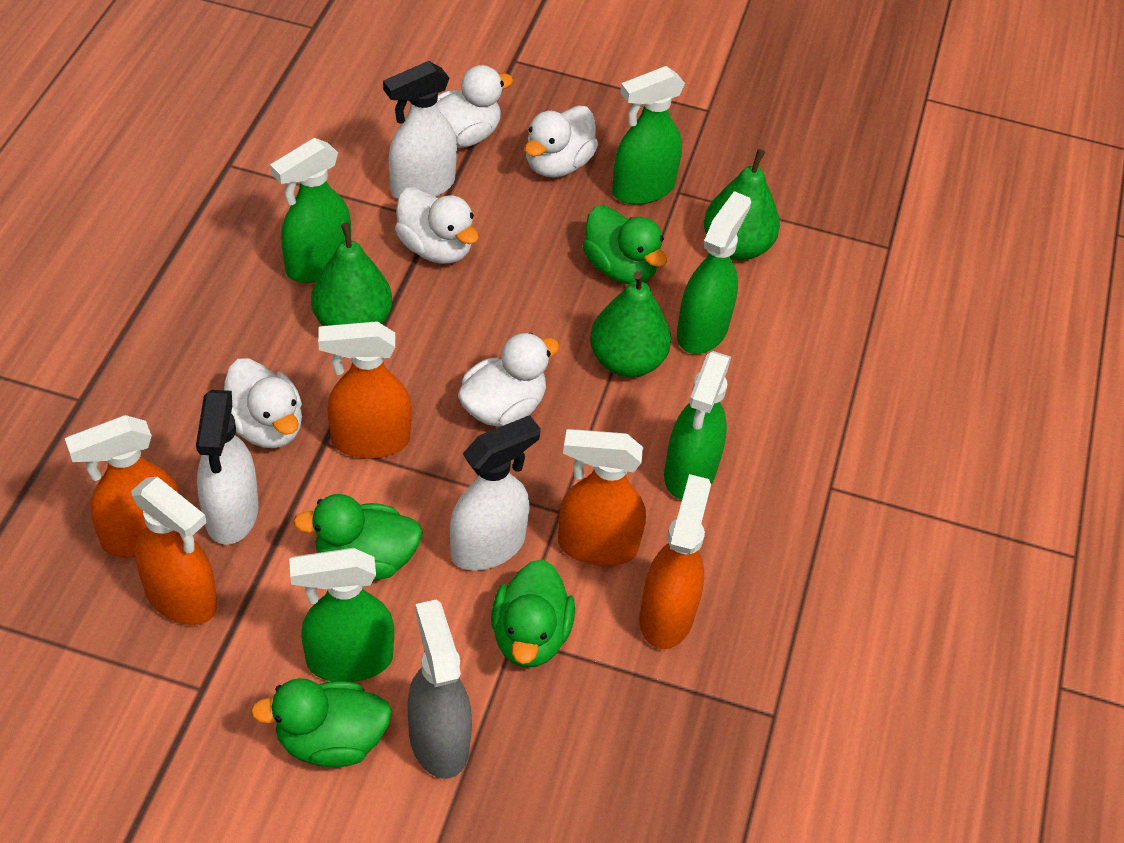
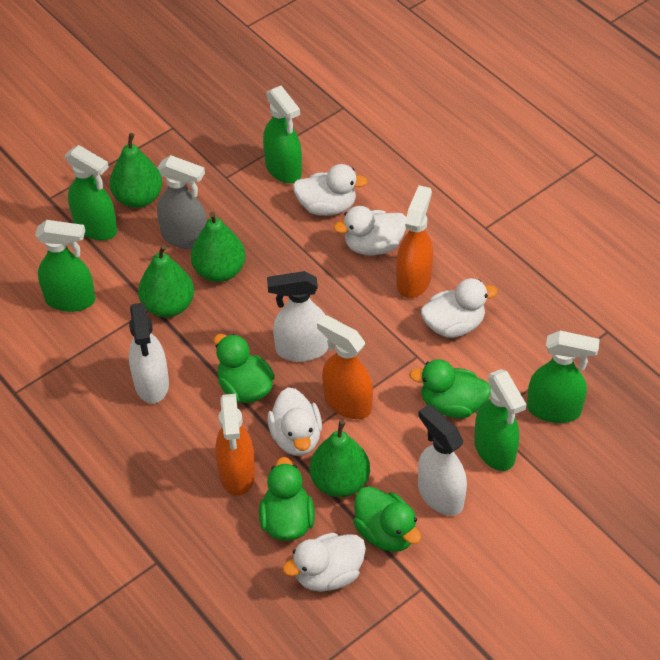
green pear: [311,223,392,326] [590,271,671,377] [704,149,780,260] = 3 -> [109,133,163,208] [138,245,194,317] [191,212,246,282] [310,420,370,497] = 4
orange spray bottle: [65,415,179,557] [131,477,217,625] [318,321,412,459] [558,429,646,566] [639,474,711,649] = 5 -> [216,394,255,496] [317,315,373,419] [396,185,433,298] = 3

